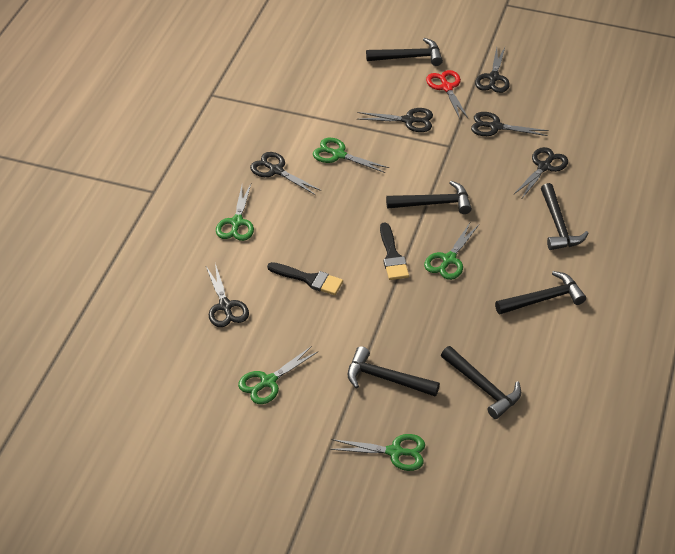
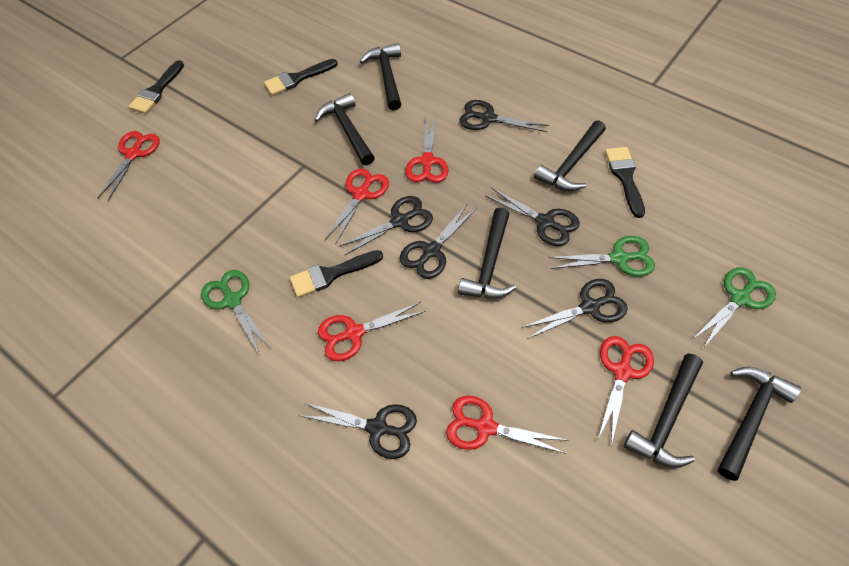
black brush: [267,262,343,295] [380,222,409,280] = 2 -> [128,60,184,114] [264,59,338,95] [290,250,383,298] [605,147,645,218] = 4
green scissors: [216,184,254,241] [238,346,319,404] [313,138,389,173] [330,434,425,471] [424,223,479,280] = 5 -> [201,270,271,355] [549,236,655,277] [693,267,776,347] = 3
red scissors: [426,70,468,119] = 1 -> [98,131,160,201] [318,302,426,361] [325,169,389,245] [405,117,449,183] [446,396,569,454] [597,336,654,446] = 6

